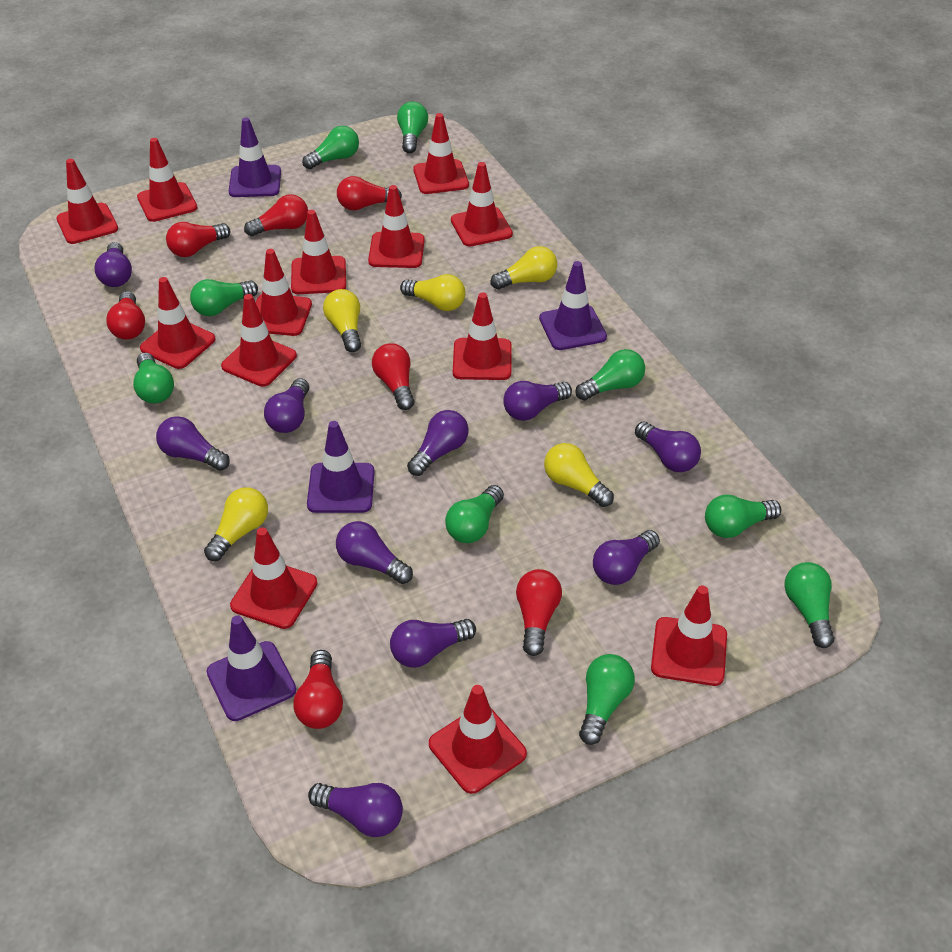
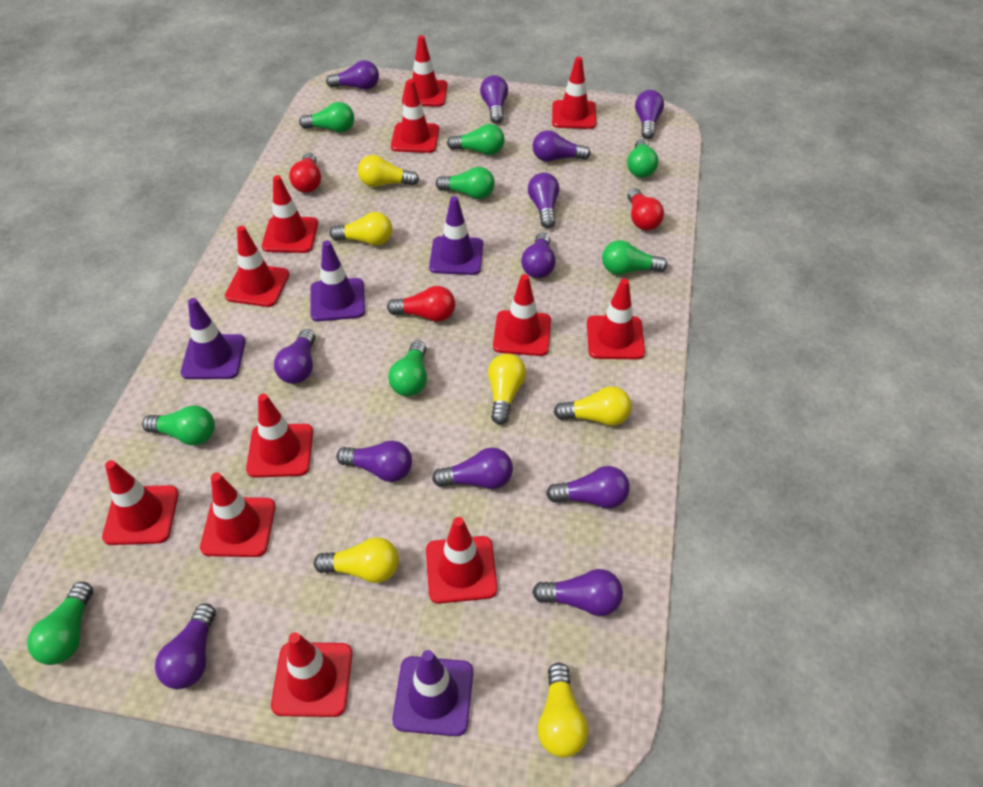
green light bulb: [133,353,174,404] [190,279,258,316] [302,126,359,169] [397,101,428,153] [445,485,504,543] [575,349,645,401] [579,654,635,745] [705,495,781,538] [784,562,835,648] = 9 -> [27,582,93,665] [142,405,215,445] [299,102,354,133] [388,340,427,396] [436,167,495,199] [447,124,505,155] [602,240,667,275] [627,139,658,178] = 8
purple light bulb: [95,242,132,287] [156,416,230,471] [264,378,309,433] [308,783,403,837] [336,521,413,584] [390,619,476,668] [407,410,469,476] [503,381,572,421] [593,530,660,585] [635,421,701,472] = 10 -> [155,603,216,689] [274,329,315,384] [326,60,379,90] [336,440,412,482] [432,447,513,489] [480,75,508,124] [521,232,556,278] [528,173,559,228] [532,130,591,162] [532,569,623,616] [546,466,630,508] [635,90,664,139] = 12
red light bulb: [106,291,145,340] [166,222,230,257] [244,194,308,237] [293,650,343,729] [337,176,402,210] [372,343,414,410] [516,569,562,656] = 7 -> [289,153,321,193] [387,286,455,322] [628,188,664,230] = 3
red traffic cone: [56,159,118,244] [137,138,197,222] [140,277,216,369] [221,294,297,387] [230,527,318,629] [256,249,312,336] [291,210,346,294] [368,185,425,268] [413,113,469,194] [429,685,527,794] [451,162,513,247] [453,292,512,380] [651,585,727,686] = 13 -> [102,460,179,545] [200,473,276,557] [225,226,289,307] [246,394,313,478] [262,175,318,253] [271,632,353,717] [391,79,439,153] [402,35,447,107] [426,517,498,604] [493,274,551,356] [552,57,596,129] [587,279,645,359] = 12
yellow light bulb: [204,487,268,561] [323,289,361,352] [400,274,465,311] [491,246,557,290] [544,443,614,507] = 5 -> [314,537,399,583] [330,212,392,246] [358,155,419,187] [488,354,526,424] [538,663,589,758] [554,386,632,426] = 6

